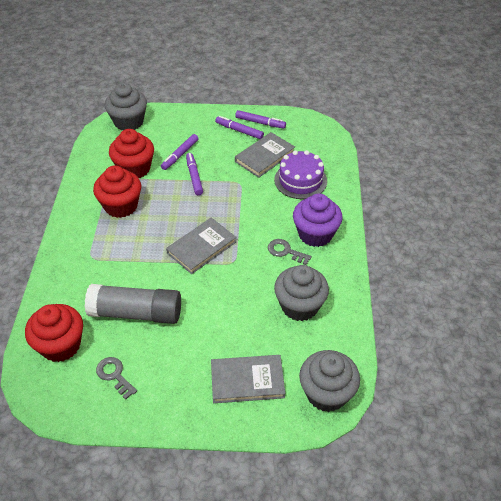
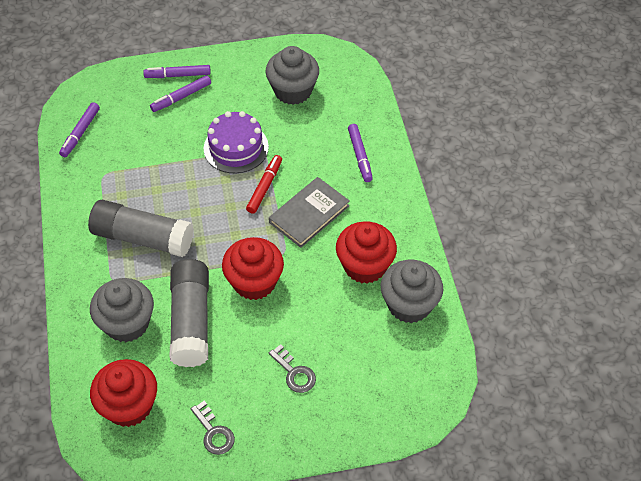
grey book: [166,218,236,274] [211,355,285,403] [235,132,295,178] = 3 -> [269,177,350,248] = 1
grey glue stick: [84,284,181,324] = 1 -> [88,200,194,257] [170,259,209,367] = 2
purple cupcake: [293,194,342,247] = 1 -> none = 0
red marker: none = 0 -> [246,155,282,214] = 1

